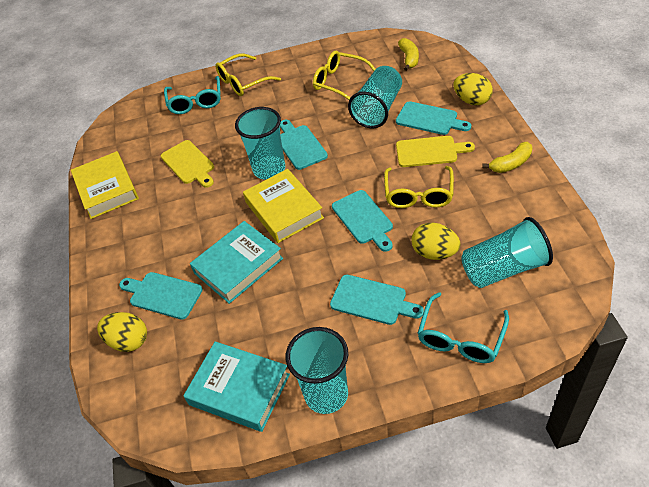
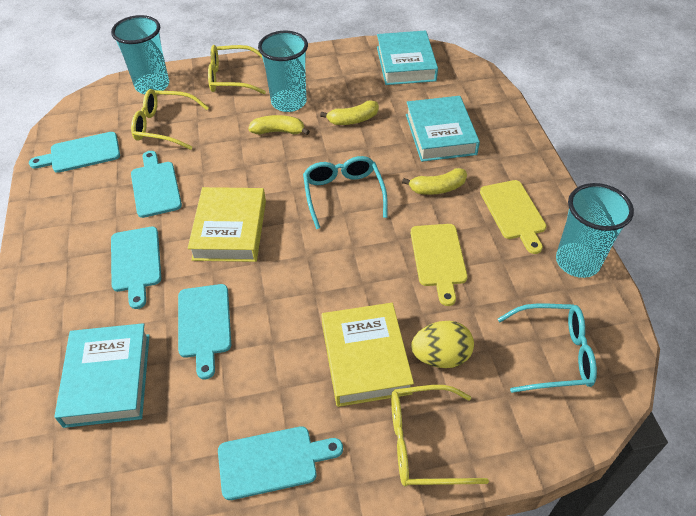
turquoise book: [183,341,290,432] [190,221,283,304] = 2 -> [55,323,150,428] [377,30,438,85] [406,96,480,162] = 3
turquoise cup: [235,107,285,180] [286,327,348,414] [348,66,402,128] [461,217,553,288] = 4 -> [111,15,169,94] [258,31,308,112] [556,183,634,278] = 3
yellow banana: [398,38,419,71] [482,142,532,173] = 2 -> [248,115,310,135] [320,100,379,125] [402,168,467,195] = 3
yellow egg: [97,312,147,352] [411,223,461,260] [454,73,493,106] = 3 -> [411,321,474,368] = 1

